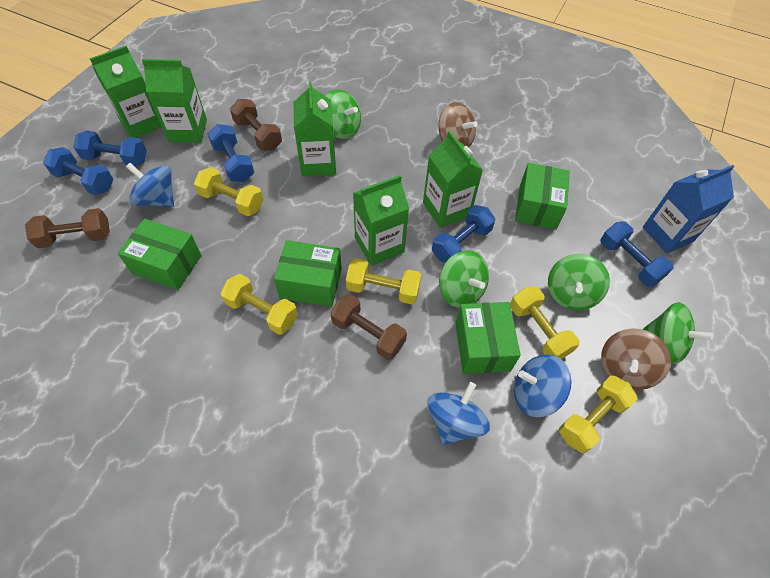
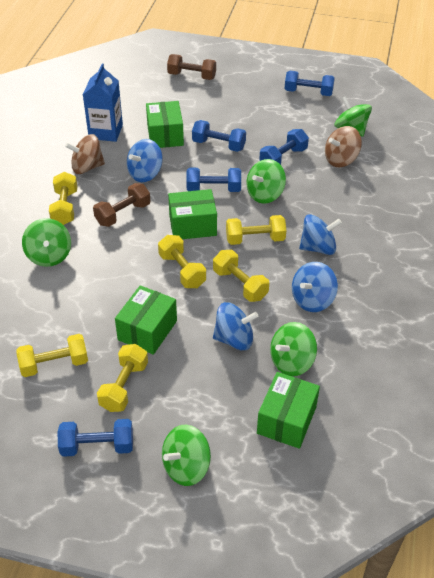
blue spinning top: [126,163,174,207] [427,382,490,445] [514,354,572,417] = 3 -> [127,139,163,182] [213,302,258,350] [292,262,338,312] [299,214,342,255] = 4
brown dumbbell: [25,208,110,248] [230,99,282,151] [330,294,407,360] = 3 -> [93,183,151,227] [167,54,216,80] = 2
green carton: [89,46,162,138] [142,59,207,143] [294,81,336,176] [353,175,409,266] [423,131,483,228] = 5 -> none = 0
green spinning top: [326,89,361,139] [439,250,489,308] [548,254,610,310] [643,302,713,364] = 4 -> [22,218,71,267] [162,425,211,486] [246,159,286,204] [270,322,317,376] [334,96,372,137] = 5
yellow dumbbell: [194,167,263,216] [221,274,298,335] [346,258,421,305] [510,286,579,360] [559,376,638,453] = 5 -> [16,334,88,377] [49,172,77,225] [97,344,148,412] [158,235,206,288] [213,250,269,302] [226,215,286,245] = 6

